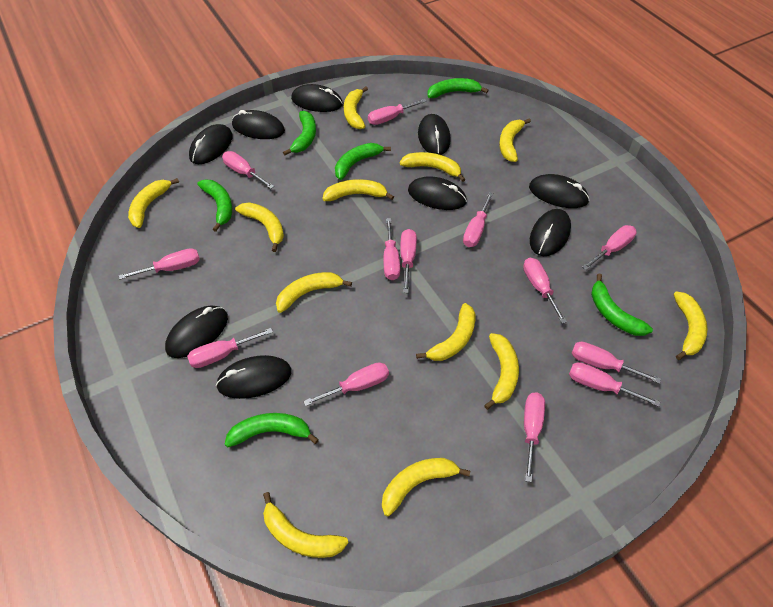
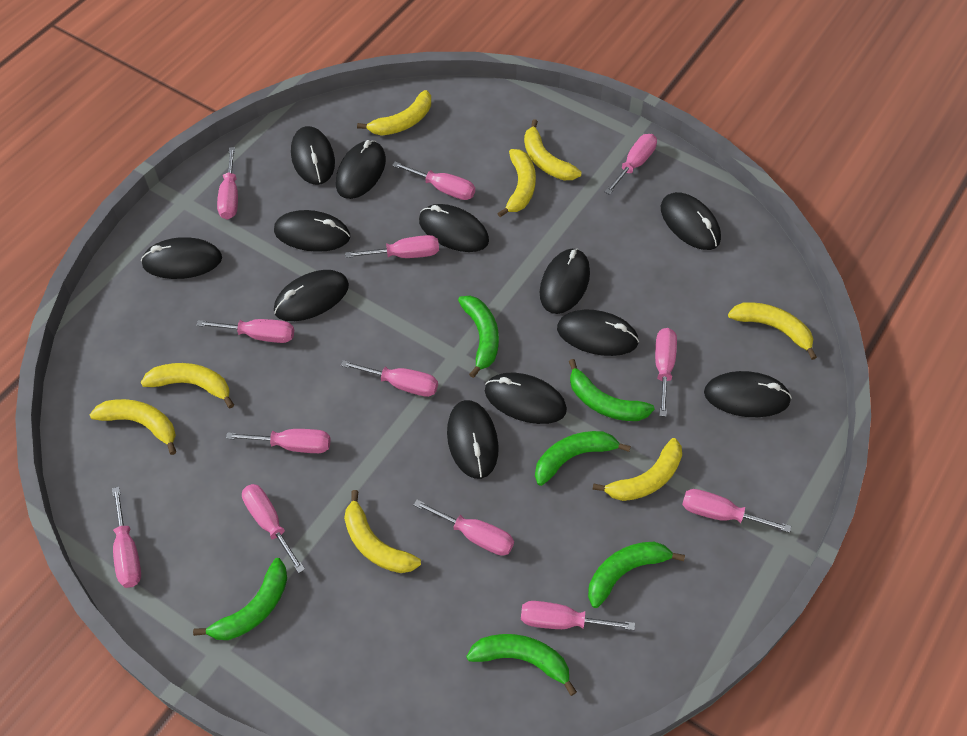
black mouse: [165,305,228,358] [189,124,233,164] [216,355,292,399] [232,110,285,139] [291,84,343,112] [408,176,467,210] [418,114,451,155] [529,174,590,208] [530,209,571,256] = 9 -> [141,237,222,279] [274,210,350,252] [274,270,349,321] [291,126,335,185] [336,140,386,199] [419,204,489,252] [447,400,499,479] [485,373,567,424] [540,248,590,314] [557,310,639,356] [661,192,721,250] [704,371,792,417] = 12
yellow banana: [128,178,179,228] [235,202,284,252] [263,492,349,558] [276,272,352,313] [322,179,394,201] [344,87,368,129] [382,458,470,516] [400,152,466,182] [416,303,475,361] [484,333,519,410] [499,118,531,162] [674,292,708,360] = 12 -> [90,399,176,455] [141,363,234,408] [344,490,421,573] [357,90,431,136] [497,149,536,217] [524,119,581,180] [593,438,682,501] [728,302,817,360] = 8

